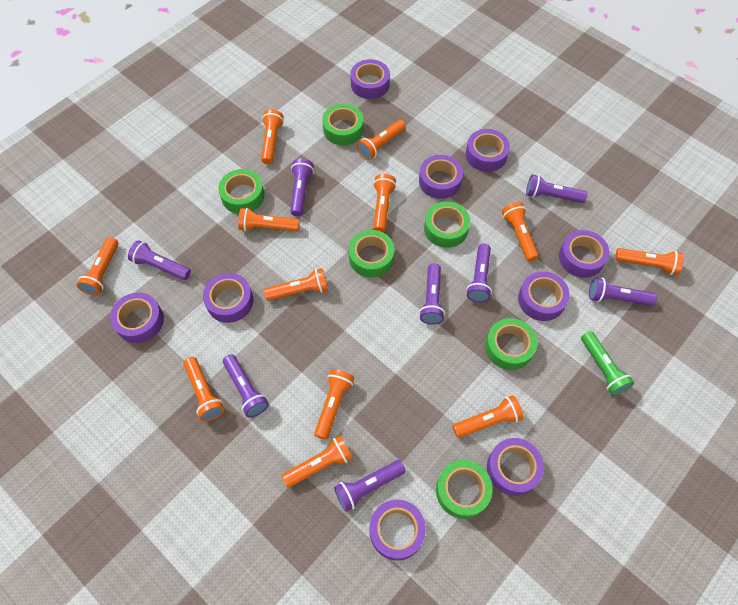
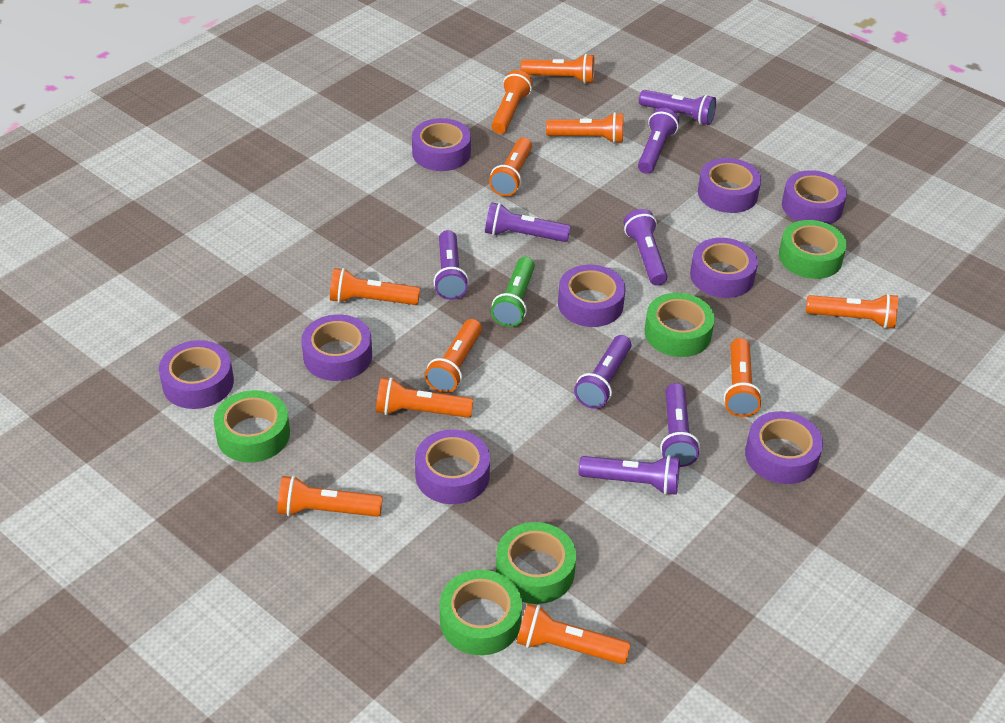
green tape: [218,169,264,214] [322,104,364,145] [349,230,395,278] [424,201,470,248] [436,460,493,519] [485,318,538,370] = 6 -> [213,390,290,463] [440,570,522,655] [496,522,576,604] [644,293,715,357] [779,220,847,279] = 5
orange flashlight: [77,237,118,296] [183,357,225,421] [238,208,300,231] [261,109,284,164] [264,268,328,301] [282,435,353,488] [314,369,354,440] [357,120,406,161] [373,174,396,232] [453,395,524,438] [502,202,539,262] [615,248,684,275] = 12 -> [277,476,383,517] [330,268,420,305] [376,377,474,418] [425,319,482,393] [489,137,532,196] [491,70,533,134] [517,603,631,664] [520,54,595,84] [546,112,623,144] [724,338,762,417] [806,293,898,329] = 11

